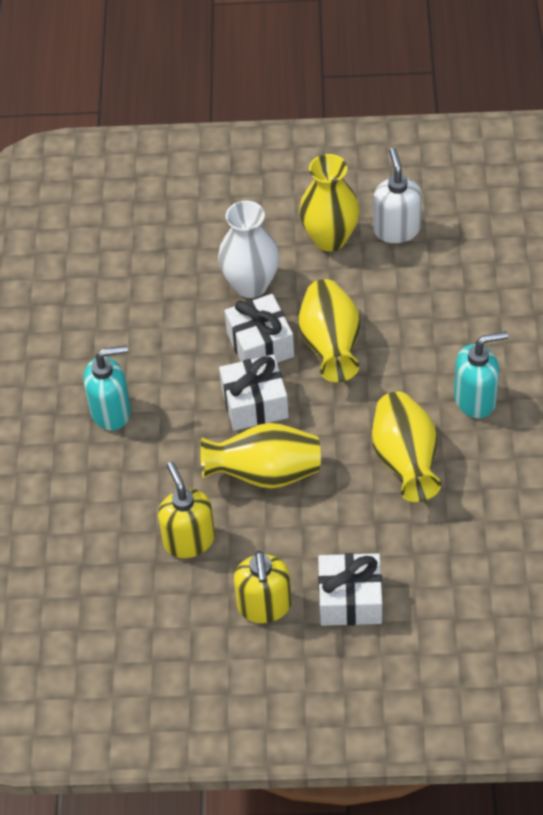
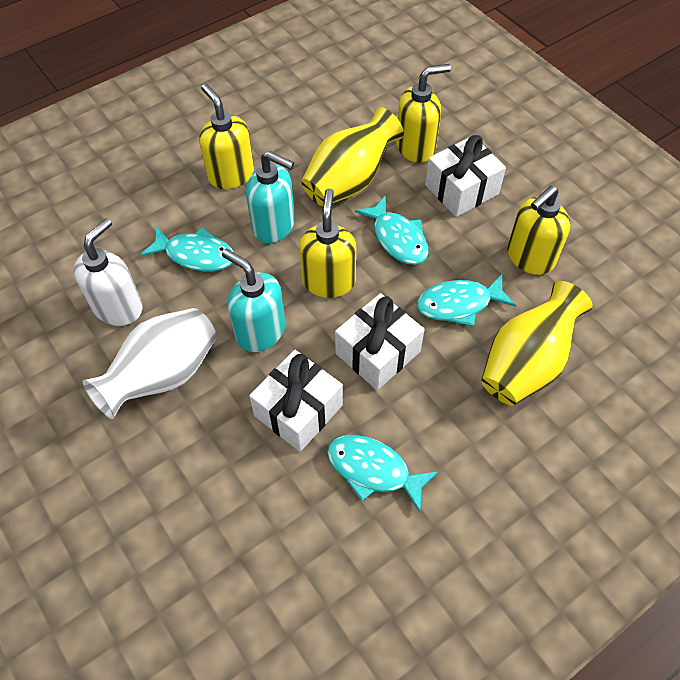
turquoise fish: none = 0 -> [140,226,234,271] [327,435,438,512] [355,195,429,265] [417,274,516,327] = 4
yellow soap dispenser: [158,462,215,558] [234,551,292,623] = 2 -> [199,84,254,189] [299,189,356,298] [396,64,451,163] [507,186,570,275] = 4
yellow vase: [200,423,321,488] [299,154,360,252] [299,279,360,382] [372,392,441,502] = 4 -> [301,107,404,207] [481,281,593,406] = 2

